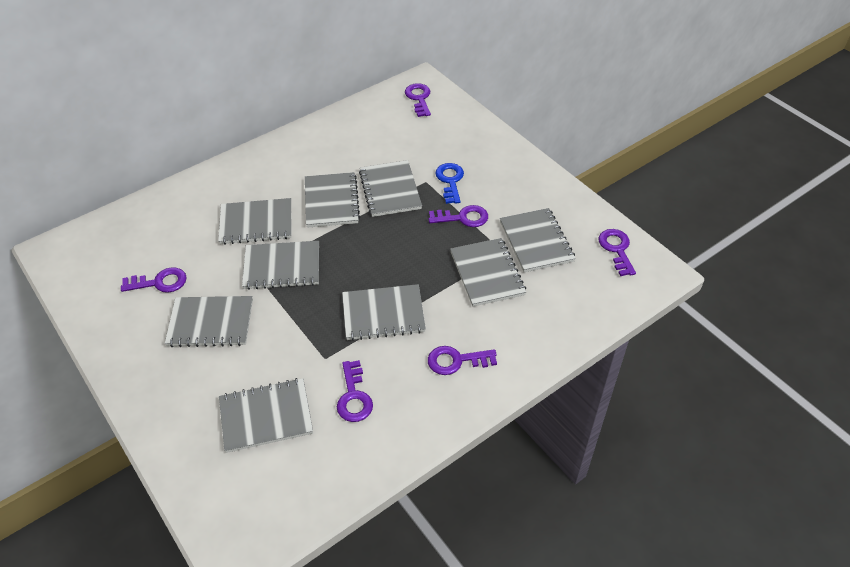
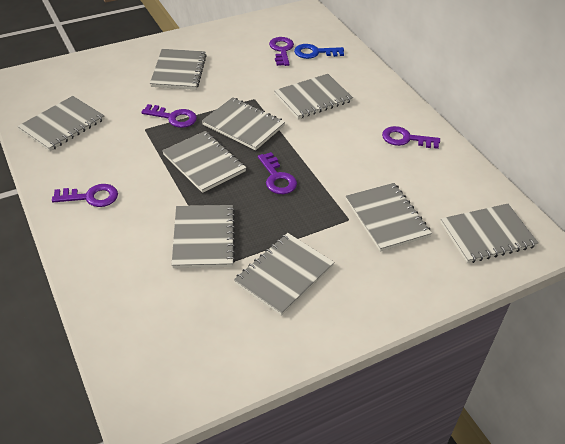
purple key: [121,267,186,293] [337,360,373,422] [405,83,431,117] [428,205,488,227] [428,346,497,375] [598,229,636,276] = 6 -> [52,184,118,207] [141,104,197,128] [258,152,297,194] [269,37,294,66] [382,126,440,149] = 5

